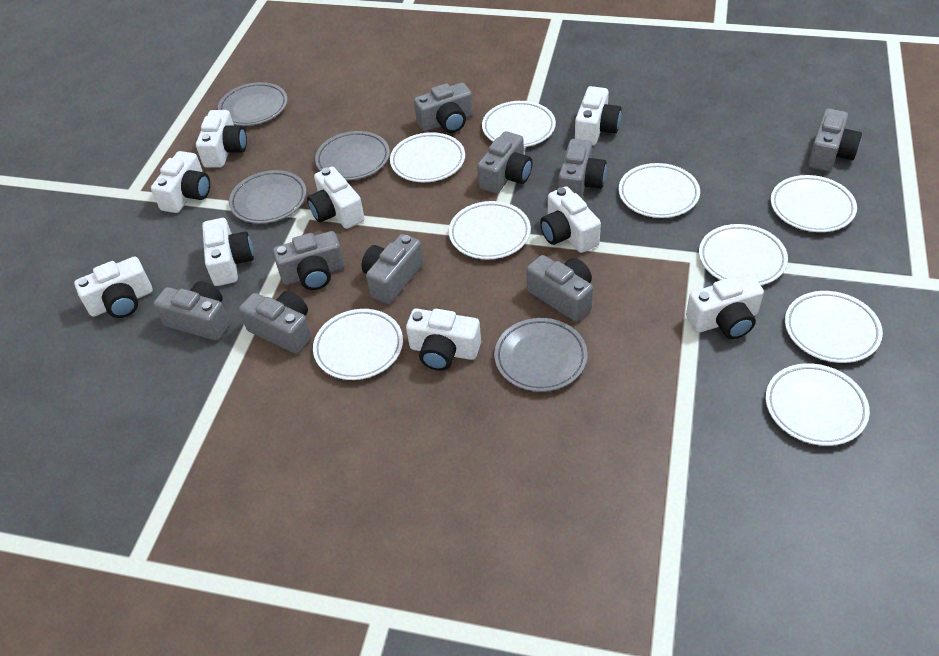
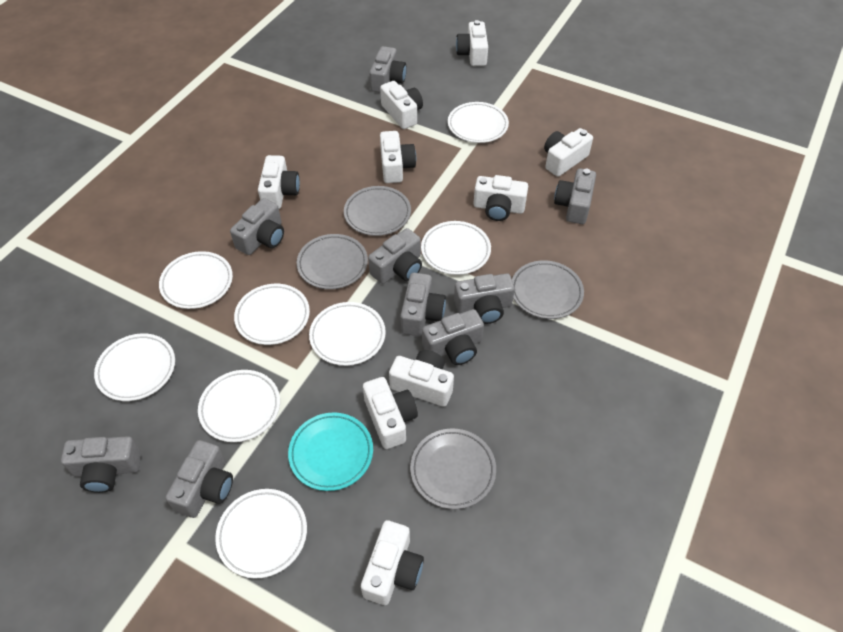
turquoise plate: none = 0 -> [288,412,373,491] = 1
white plate: [313,309,403,380] [390,132,465,182] [449,201,531,259] [482,101,556,147] [619,163,700,218] [699,224,788,285] [766,363,870,446] [771,175,857,232] [785,291,883,363] = 9 -> [94,333,175,401] [159,251,233,309] [198,370,280,442] [215,489,307,579] [234,284,310,345] [309,302,386,366] [421,221,491,275] [448,102,509,143] = 8

